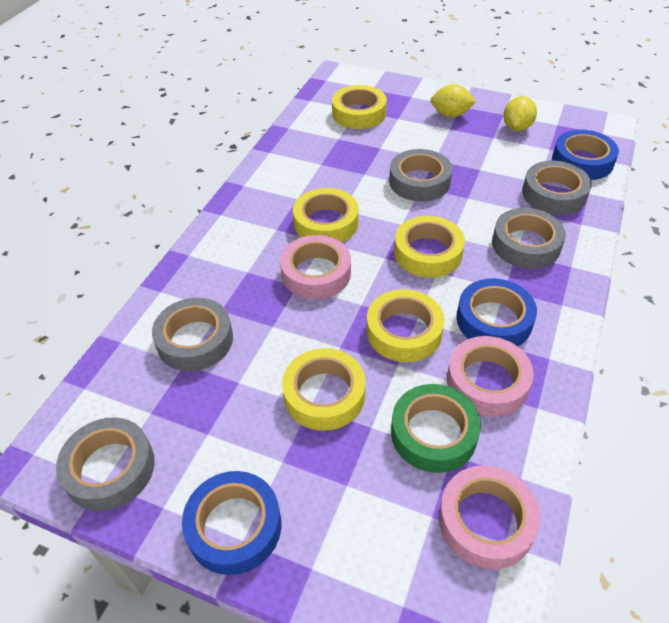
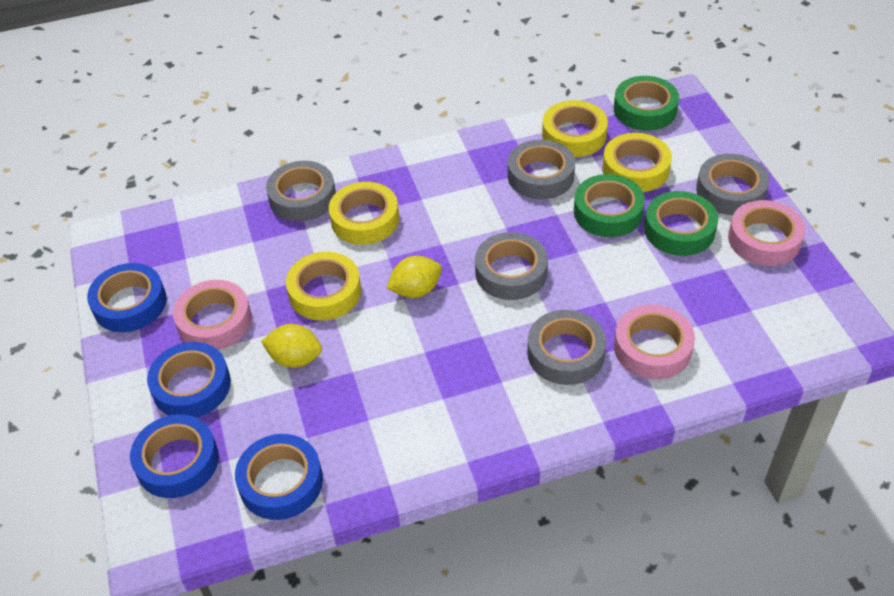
blue tape: [182,471,281,575] [457,278,537,346] [552,130,619,180] = 3 -> [87,263,167,332] [130,414,219,498] [147,342,231,417] [235,434,323,520] = 4
green tape: [391,384,481,473] = 1 -> [574,174,645,237] [614,76,679,131] [644,191,718,256] = 3
yellow tape: [282,348,366,431] [293,188,359,242] [332,85,387,129] [367,289,445,362] [394,216,465,278] = 5 -> [286,252,361,321] [329,182,399,245] [542,100,608,157] [603,133,672,192] = 4

